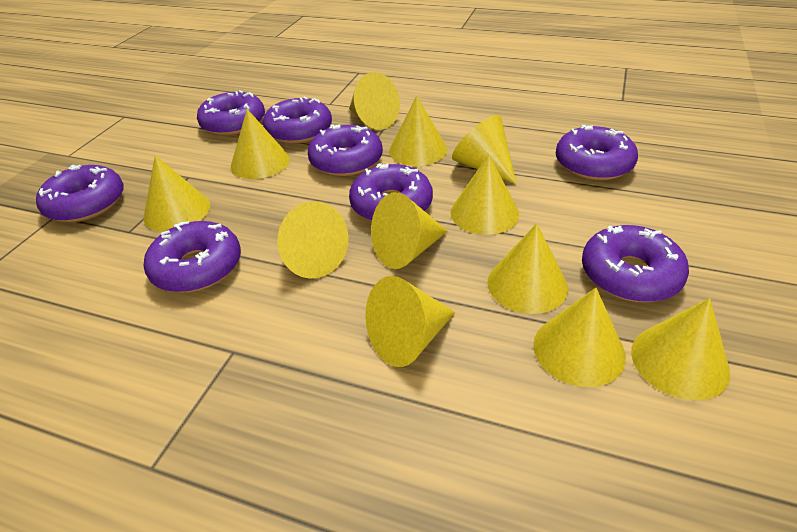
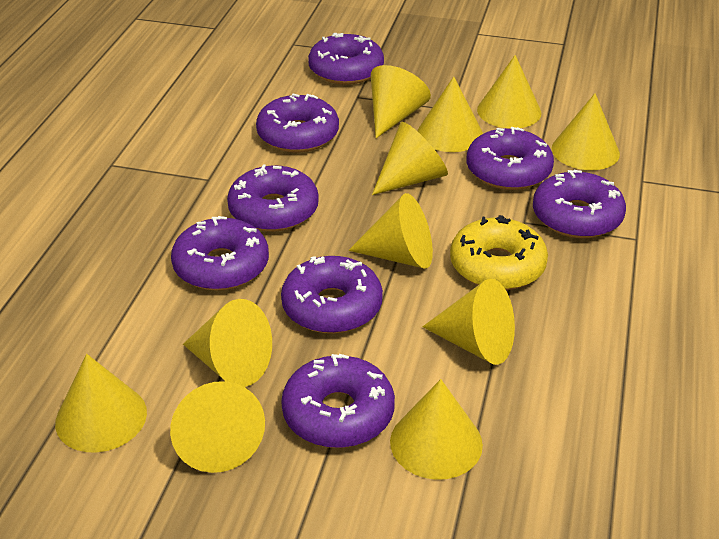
yellow cone: [144,155,210,232] [231,109,290,179] [278,201,348,279] [349,72,400,130] [366,276,455,367] [371,192,448,269] [389,96,447,166] [450,155,519,235] [452,115,517,184] [487,223,568,314] [533,288,626,387] [631,298,730,400] = 12 -> [55,354,147,452] [170,381,265,473] [183,299,272,387] [348,193,433,269] [371,65,431,138] [372,122,448,195] [390,379,483,480] [418,77,483,152] [422,279,515,365] [477,55,541,128] [552,93,620,170] = 11
yellow donut: none = 0 -> [450,215,548,290] = 1

